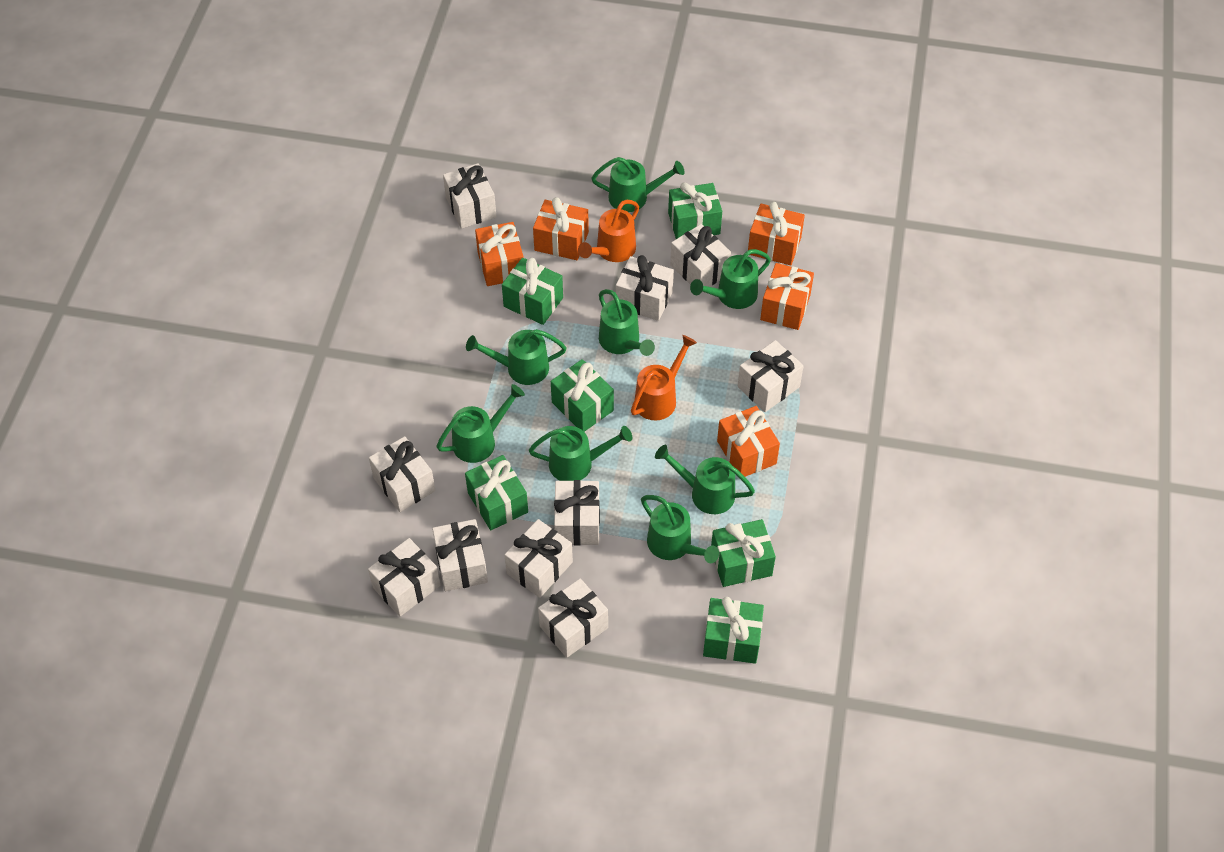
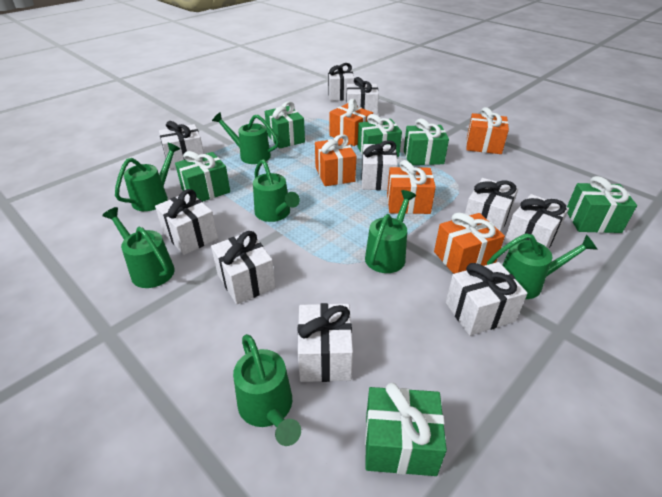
green watering can: [437,384,525,463] [466,329,566,385] [529,426,632,481] [591,157,685,212] [599,289,655,356] [641,495,719,563] [655,445,755,514] [690,249,771,309] = 8 -> [102,207,175,288] [115,143,180,211] [212,112,279,164] [233,334,301,446] [253,159,300,222] [365,190,416,273] [487,233,598,299] = 7
orange watering can: [578,200,639,262] [631,335,697,421] = 2 -> none = 0

